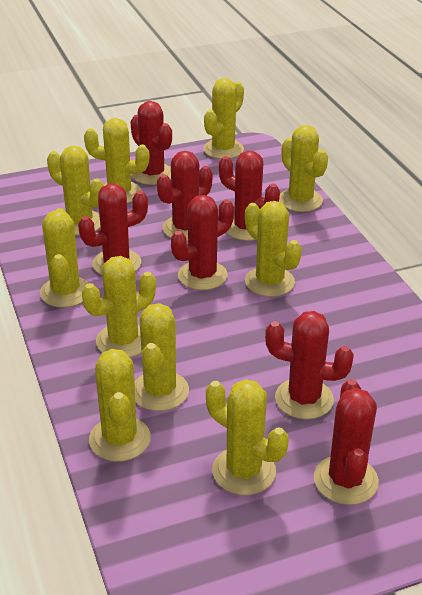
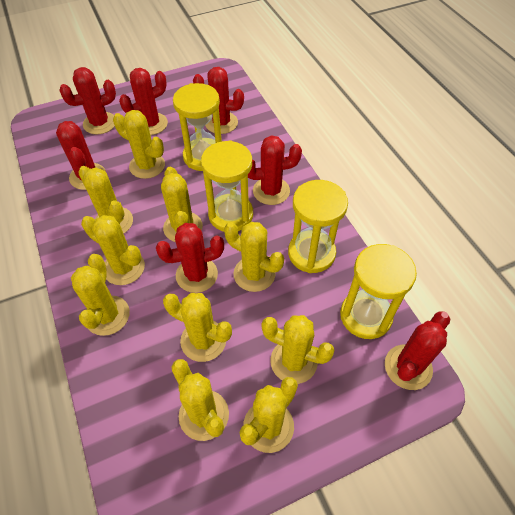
yellow hourglass: none = 0 -> [173,83,222,171] [201,140,253,232] [288,180,348,273] [340,244,417,339] = 4

